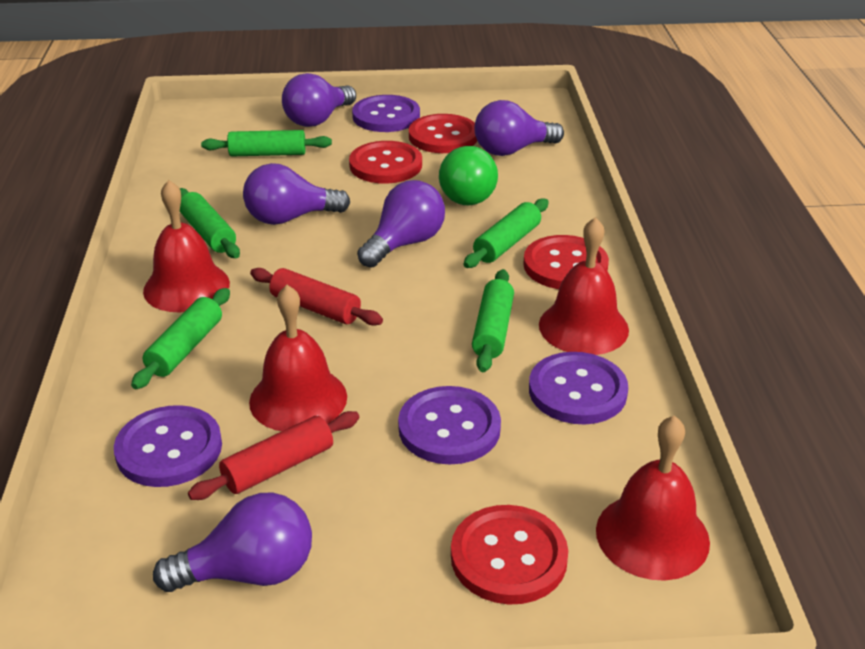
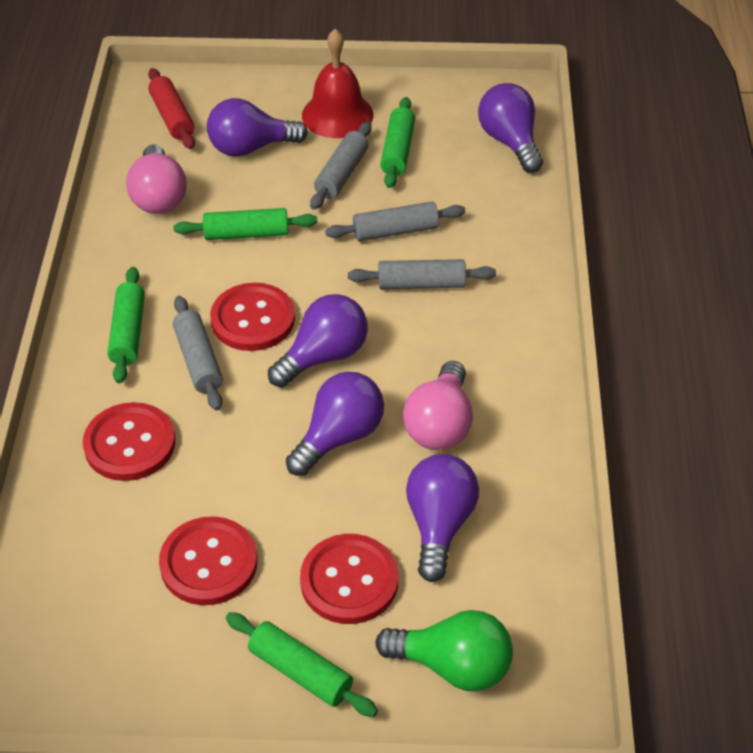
green rolling pin: [131,288,230,389] [179,188,240,258] [201,130,332,156] [464,198,549,268] [472,269,514,372] = 5 -> [107,267,145,384] [173,208,317,240] [226,612,378,717] [380,97,415,188] = 4
grey rolling pin: none = 0 -> [173,296,223,410] [310,122,371,210] [325,201,465,241] [348,259,496,289] = 4
pink light bulb: none = 0 -> [126,144,187,214] [403,361,473,450] = 2
purple button: [114,405,222,487] [352,95,420,132] [398,386,501,464] [529,352,628,424] = 4 -> none = 0
red bell: [143,180,230,312] [249,285,347,431] [539,217,629,355] [596,415,710,581] = 4 -> [302,28,373,138] = 1
red rolling pin: [188,411,360,500] [250,268,383,326] = 2 -> [148,68,195,149] = 1

